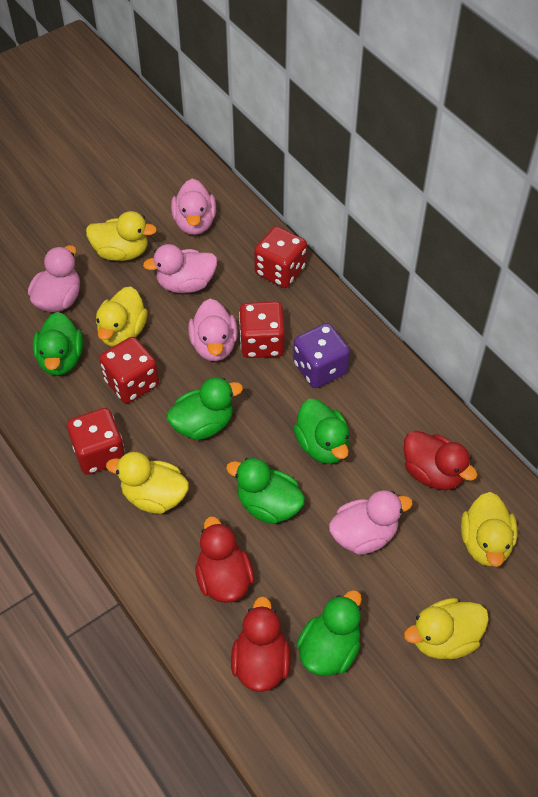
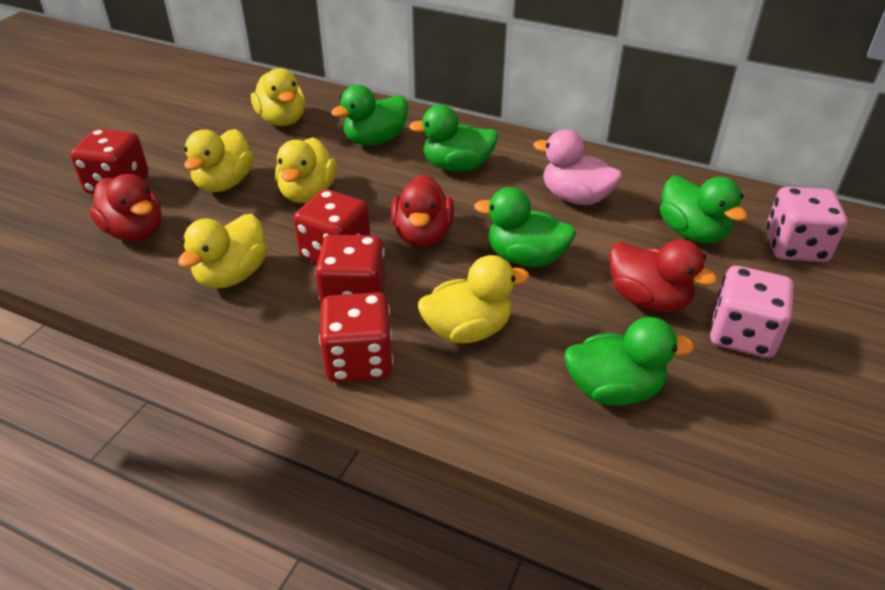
pink dice: none = 0 -> [710,266,794,358] [766,187,847,262] = 2
pink duck: [28,245,80,312] [143,244,217,293] [171,179,216,235] [188,299,238,361] [329,490,413,555] = 5 -> [533,129,622,205] = 1
purple dice: [293,323,350,388] = 1 -> none = 0

